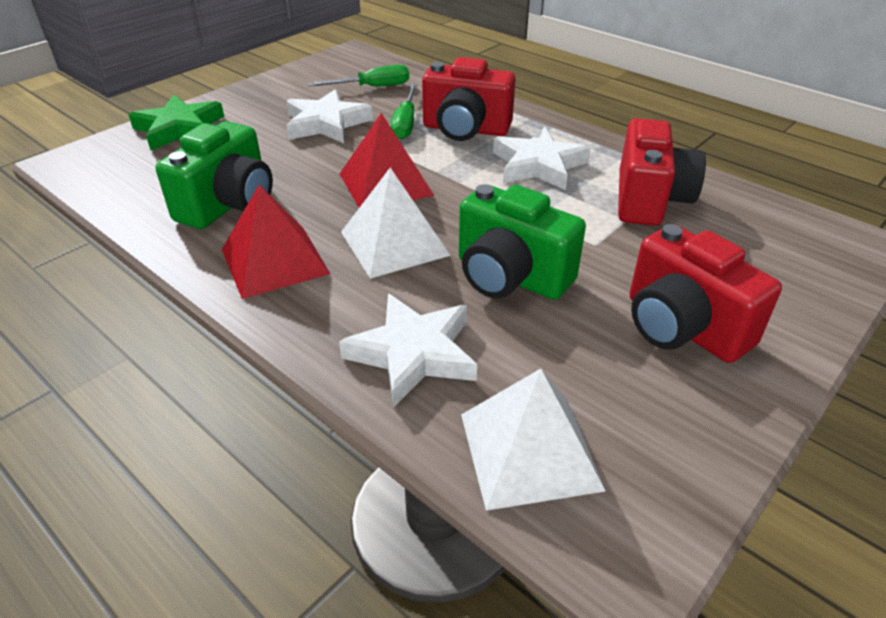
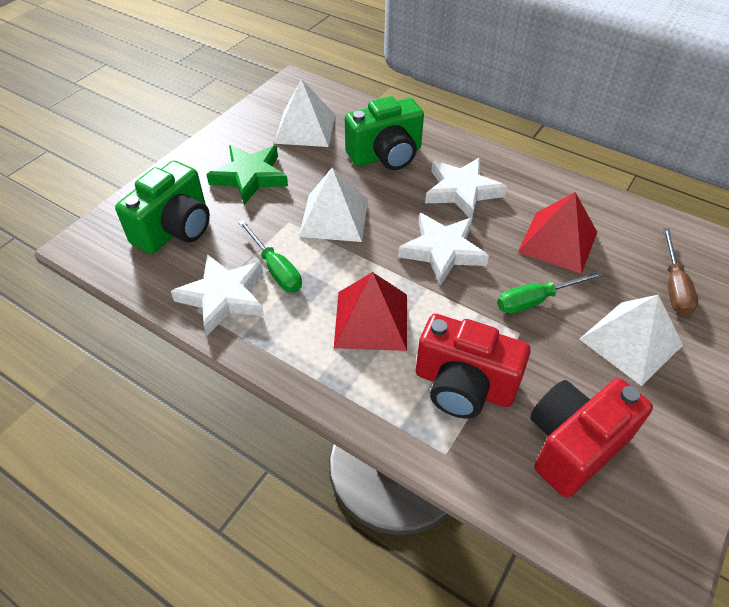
brown screwdriver: none = 0 -> [663,228,698,316] = 1
red camera: [422,57,516,141] [618,118,706,226] [630,224,782,363] = 3 -> [416,314,531,418] [530,378,653,498] = 2
white pyramid: [341,168,451,279] [461,369,605,511] = 2 -> [274,79,335,147] [299,168,368,242] [580,295,683,386] = 3

